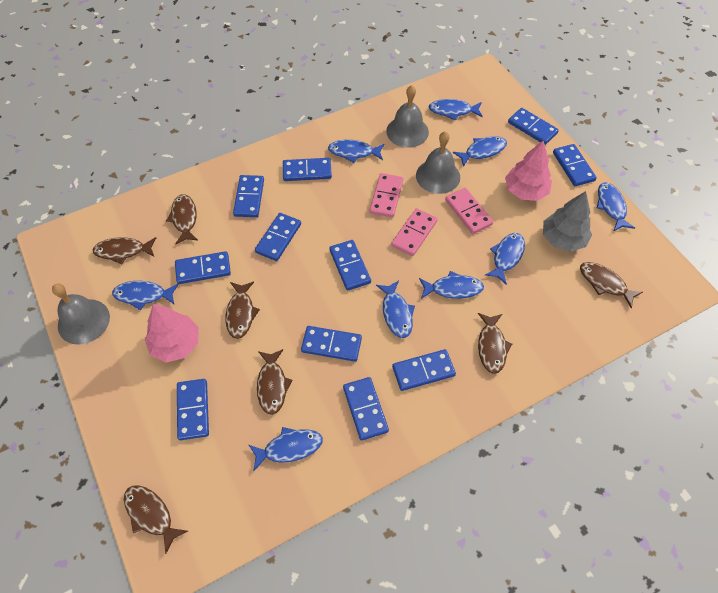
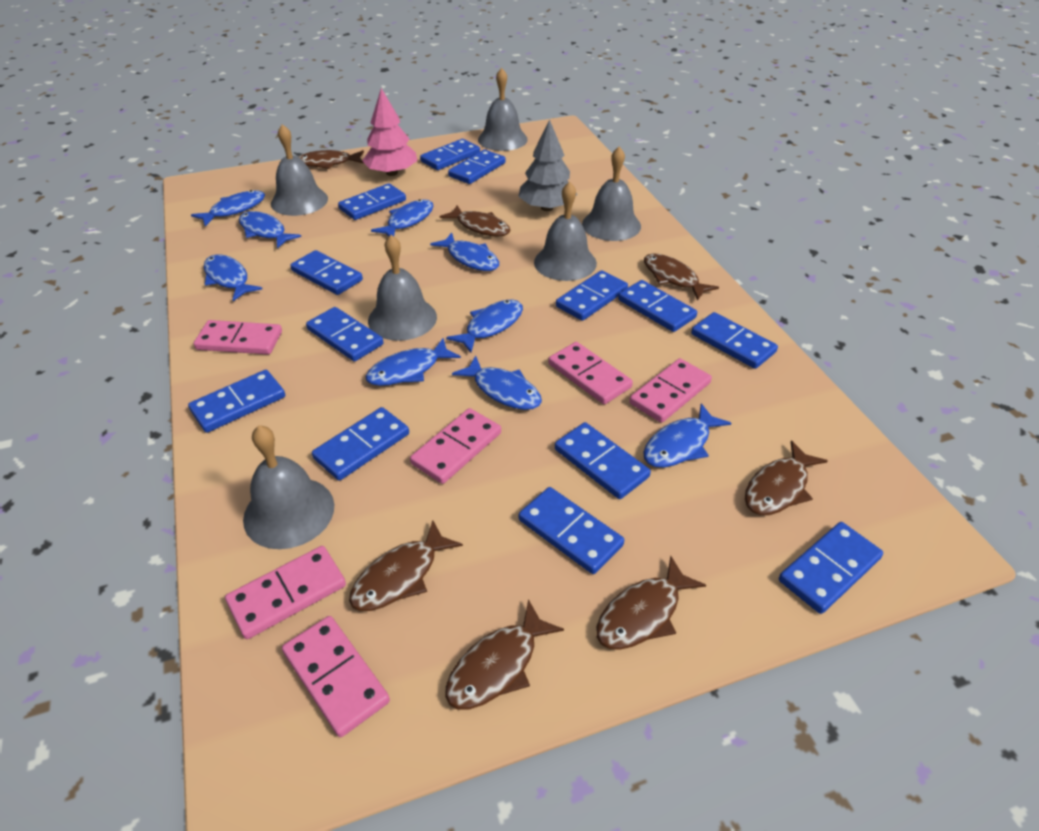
blue domino: [175,251,231,284] [177,379,209,440] [233,175,264,217] [255,213,301,261] [283,158,332,181] [301,326,362,362] [329,240,371,291] [343,377,389,441] [392,349,456,391] [508,108,559,145] [553,144,597,186] = 11 -> [188,370,285,433] [290,250,363,295] [306,307,383,362] [312,407,409,481] [338,183,406,220] [420,139,480,170] [448,150,505,184] [519,487,624,574] [555,422,651,499] [556,270,628,321] [618,280,697,332] [691,312,778,369] [779,522,883,614] = 13
grey bell: [52,283,110,345] [386,85,429,148] [416,131,460,194] = 3 -> [243,425,334,549] [271,124,328,216] [368,235,437,341] [478,68,528,151] [534,181,597,281] [582,147,641,241] = 6
pink domino: [370,173,403,217] [391,208,437,256] [445,188,493,234] = 3 -> [194,320,282,355] [225,546,346,639] [282,616,390,737] [410,408,501,484] [548,342,633,404] [629,358,712,423] = 6
pink tree: [145,304,199,363] [505,141,552,201] = 2 -> [362,88,417,176] = 1

